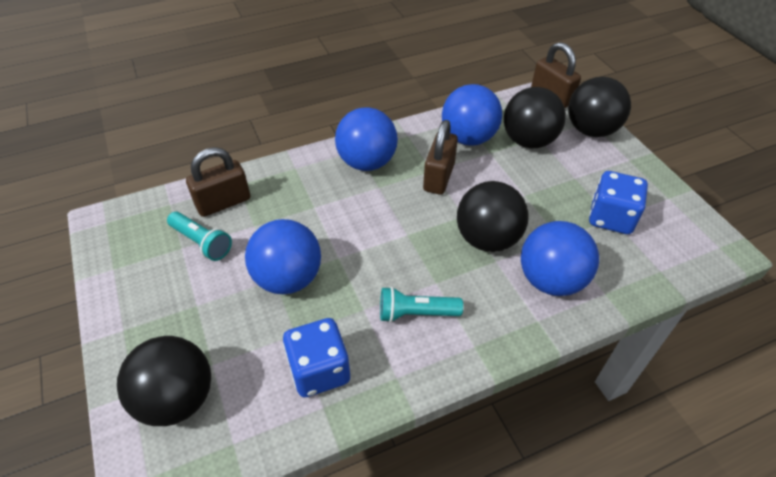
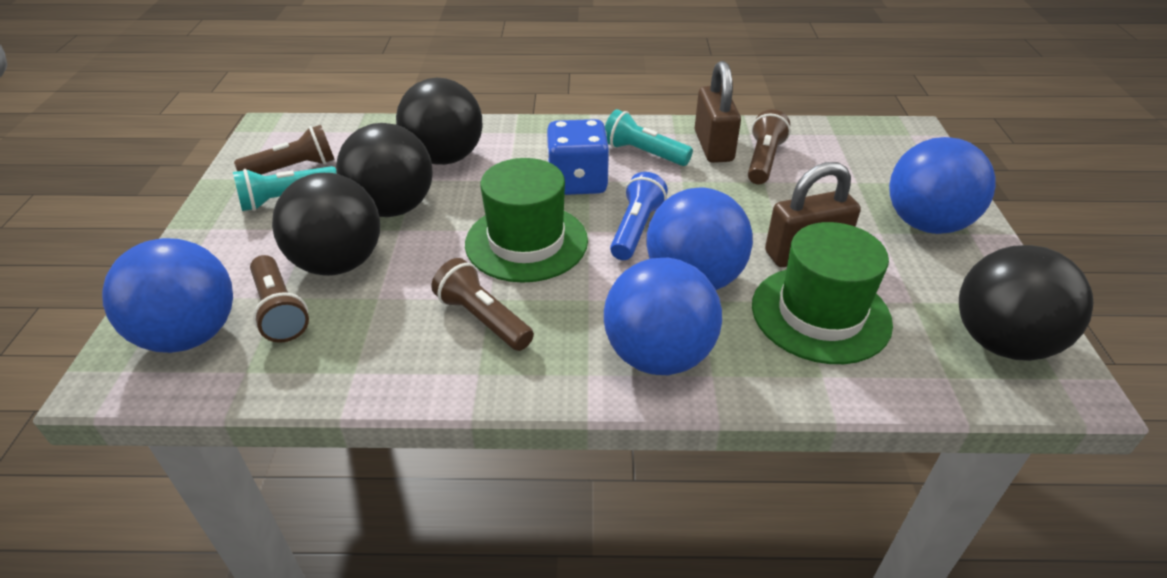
blue dice: [283,318,350,397] [589,171,648,234] = 2 -> [547,119,609,195] = 1
blue flashlight: none = 0 -> [610,172,668,260] = 1
brown flashlight: none = 0 -> [234,125,335,175] [250,255,309,343] [431,258,534,351] [748,109,791,184] = 4
brown padlock: [186,147,250,217] [423,120,458,195] [531,42,581,108] = 3 -> [695,61,741,163] [765,162,861,267] = 2
green hat: none = 0 -> [465,158,588,283] [752,222,893,364] = 2

